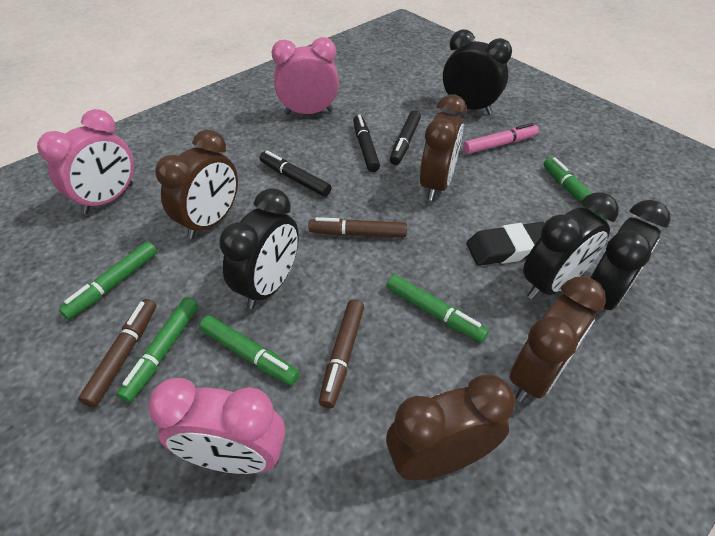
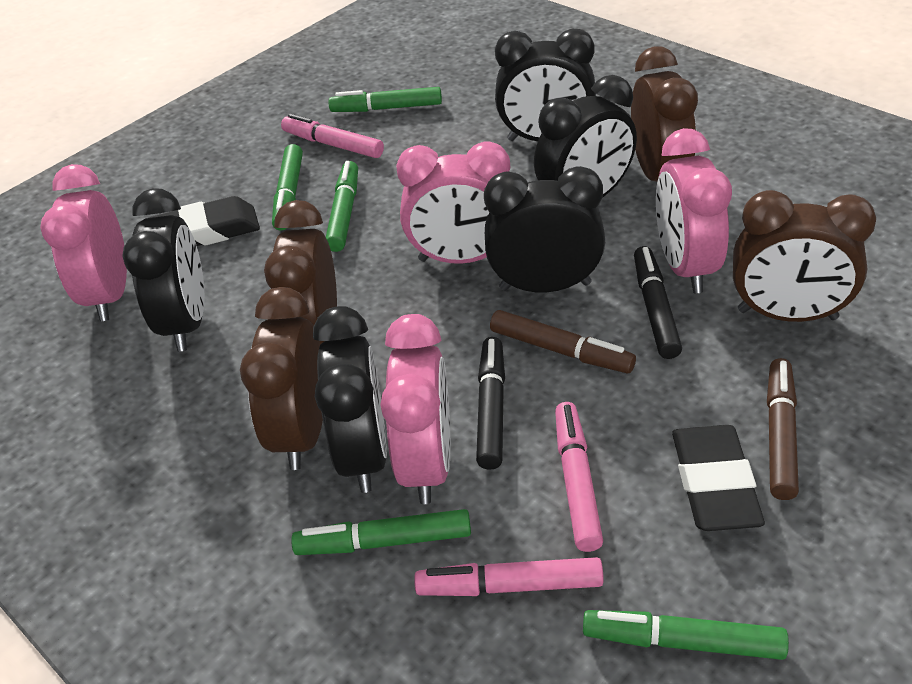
black clock: [219,188,299,309] [443,29,512,114] [523,192,619,300] [590,200,671,312] = 4 -> [122,188,205,352] [313,306,387,493] [484,166,605,292] [495,28,596,141] [534,75,637,197] = 5
black eraser: [466,222,545,266] = 1 -> [149,196,260,246] [672,425,765,531] = 2
black marker: [259,151,331,197] [353,115,380,172] [390,110,421,165] = 3 -> [476,337,505,470] [634,246,682,359] = 2
brown marker: [78,299,156,407] [308,217,407,237] [319,300,364,409] = 3 -> [490,310,636,373] [767,358,799,500] = 2
pink clock: [37,109,134,214] [148,378,285,474] [272,37,339,115] = 3 -> [40,164,127,321] [380,314,450,504] [396,141,510,264] [656,128,732,293] = 4
pink marker: [463,123,539,154] = 1 -> [281,114,384,158] [414,557,604,596] [555,402,603,552] = 3

